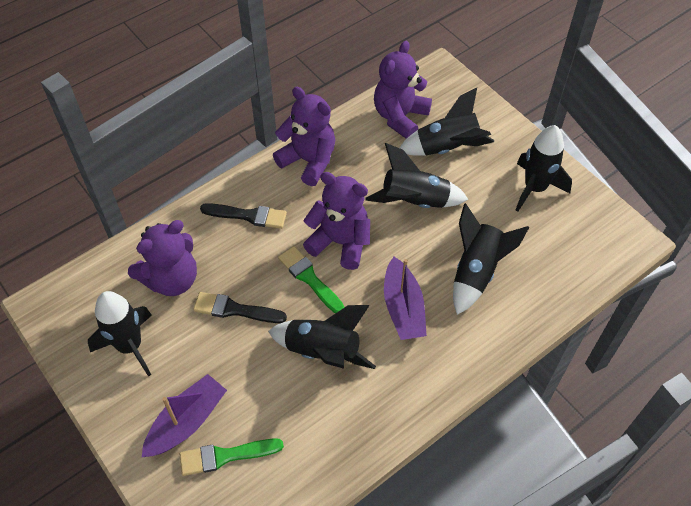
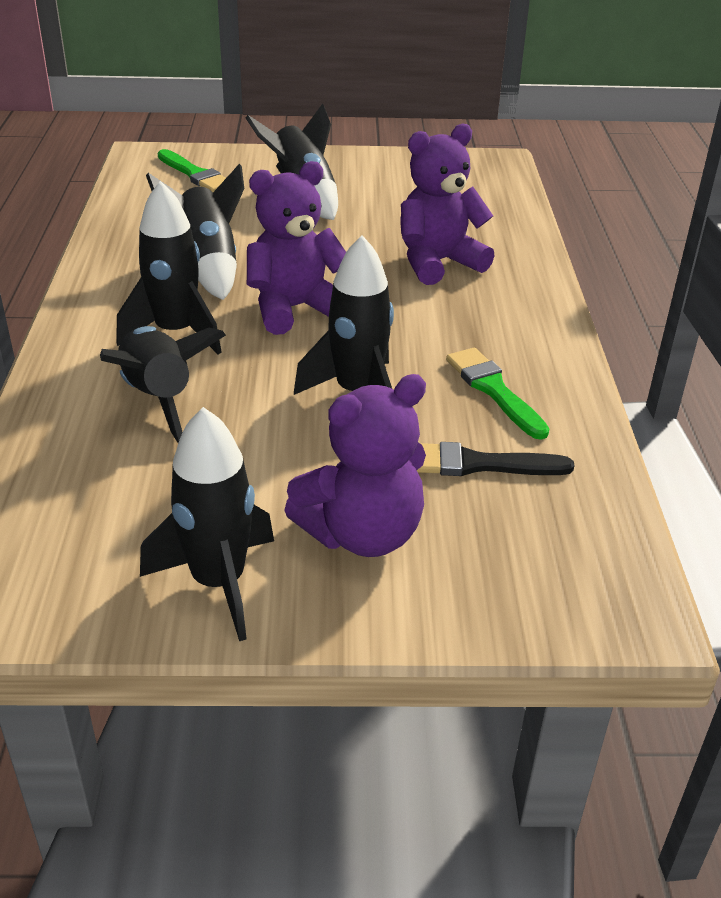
black brush: [193,292,287,323] [200,203,287,229] = 2 -> [417,442,575,476] = 1
purple boat: [142,374,227,457] [384,257,427,340] = 2 -> none = 0
purple teddy bear: [128,220,197,296] [273,87,335,186] [303,172,370,270] [374,41,432,139] = 4 -> [247,161,346,335] [284,374,426,557] [400,123,495,285] = 3

